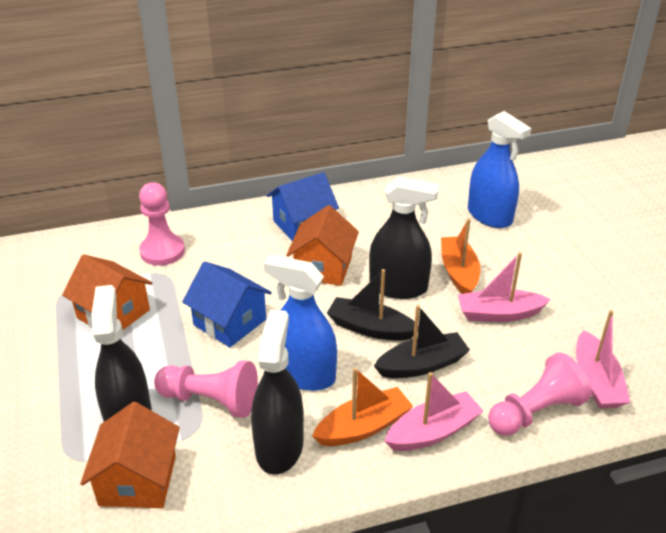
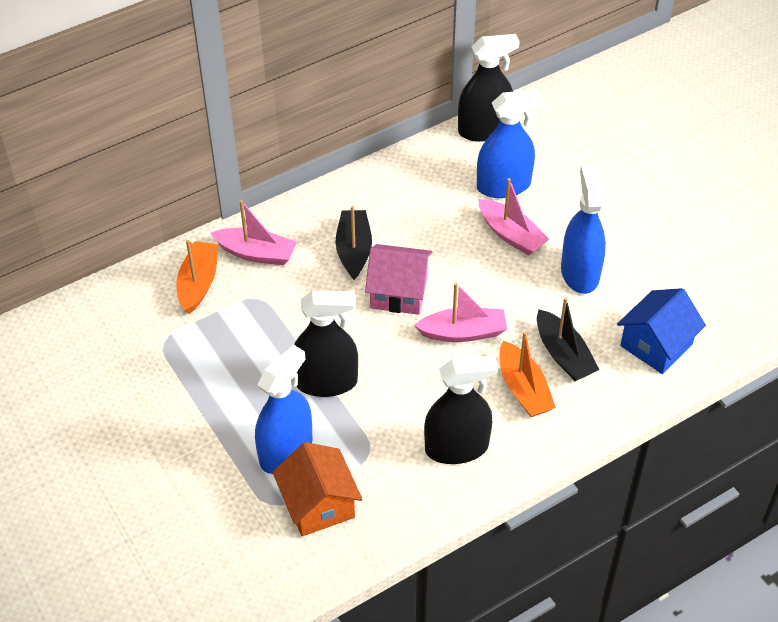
blue house: [182,261,272,347] [267,172,339,241] = 2 -> [617,288,706,374] = 1
blue spray bottle: [263,255,337,391] [468,111,531,228] = 2 -> [255,345,313,474] [477,89,542,198] [561,165,606,294] = 3
orange house: [62,254,153,330] [80,402,180,508] [286,205,359,286] = 3 -> [272,442,363,536] = 1
pink house: none = 0 -> [365,244,432,315] = 1
pink pawn: [139,182,185,266] [154,360,258,418] [488,352,592,436] = 3 -> none = 0

